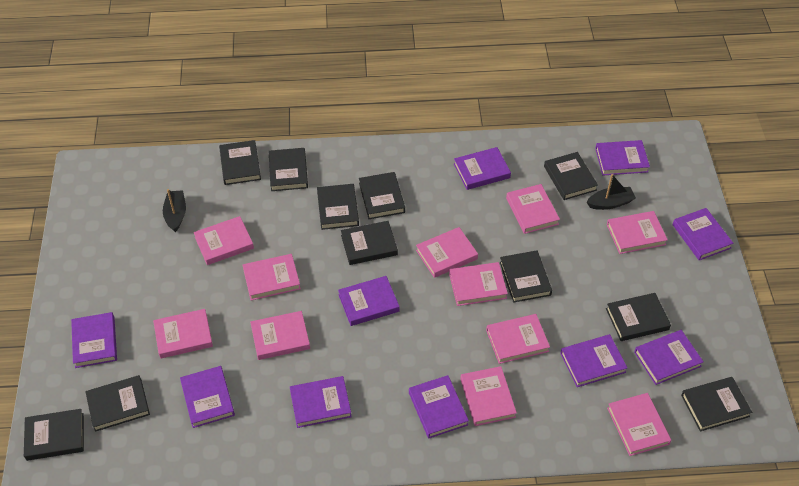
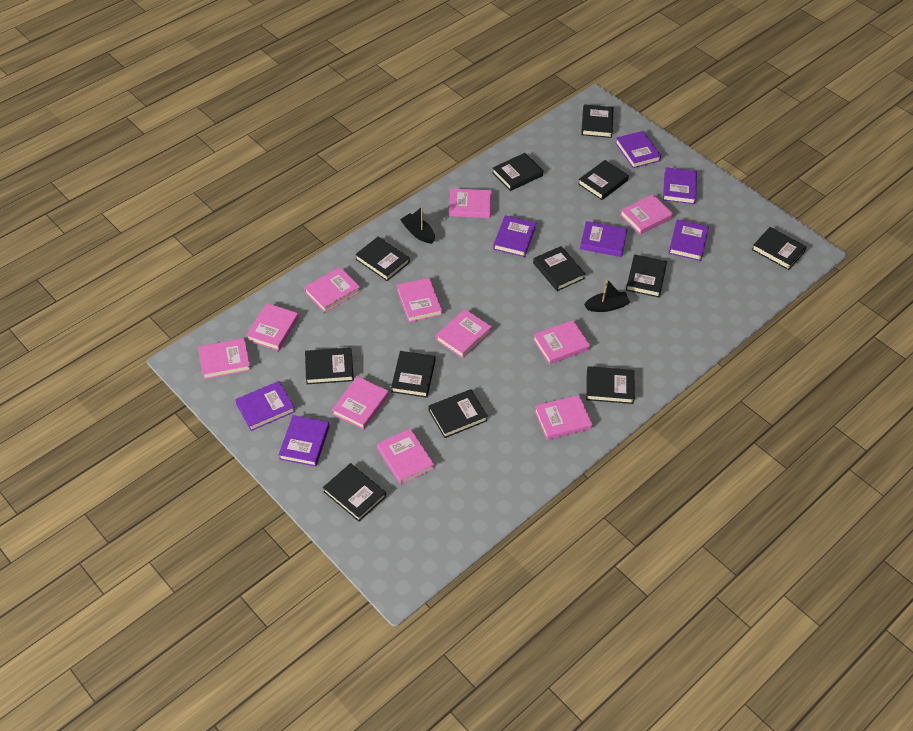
black book: [24,409,84,461] [85,375,150,432] [219,140,261,185] [269,148,308,191] [317,184,359,230] [341,221,398,265] [359,172,405,219] [500,250,552,303] [544,152,598,200] [606,293,671,341] [681,377,752,431] = 11 -> [305,348,354,384] [323,463,386,522] [355,237,410,281] [391,351,435,398] [428,389,488,438] [492,153,543,191] [533,246,585,291] [578,160,629,200] [581,104,614,138] [586,366,635,404] [626,254,667,297] [752,227,807,270] = 12
purple book: [71,312,117,368] [180,366,235,428] [290,376,352,428] [338,276,400,326] [409,375,469,439] [454,147,511,190] [560,334,628,387] [595,140,650,175] [634,330,703,385] [673,208,733,260] = 10 -> [235,381,295,431] [278,415,329,467] [493,215,536,257] [580,221,628,257] [615,131,661,168] [663,167,697,204] [668,219,709,261] = 7

